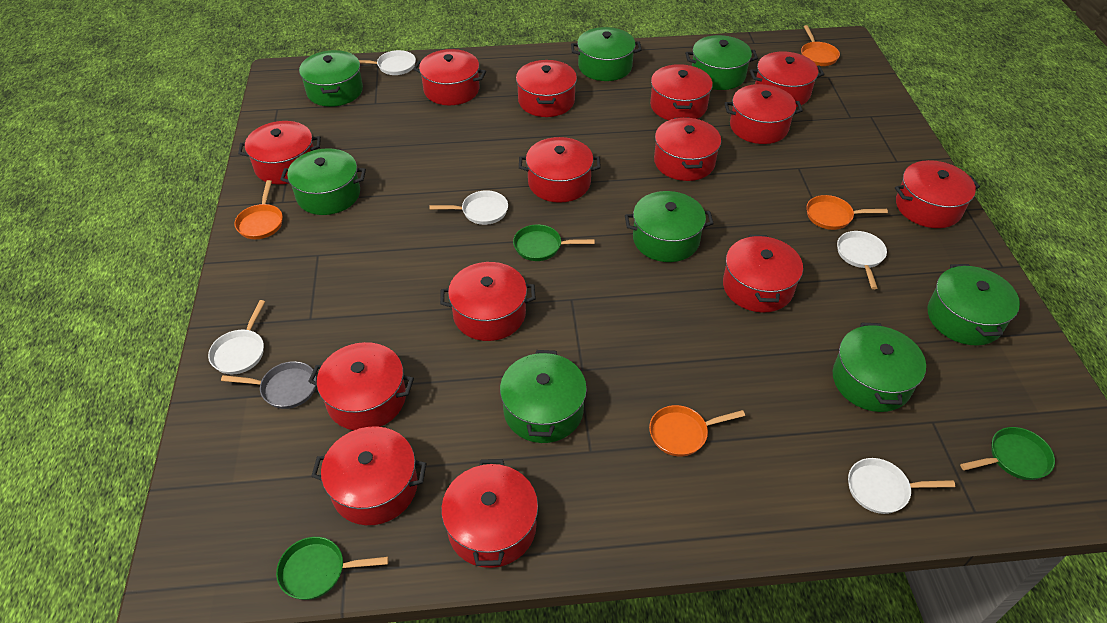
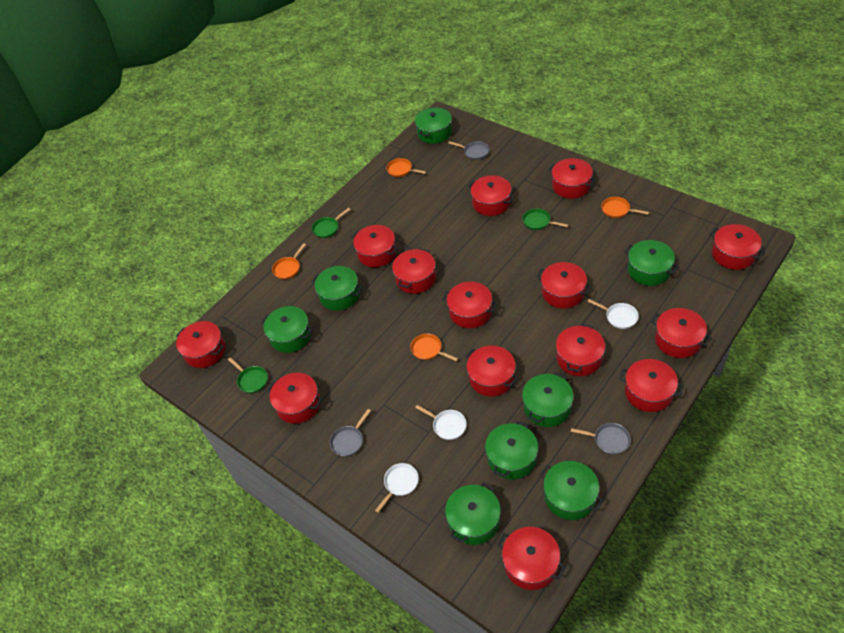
grey pan: [221,361,317,409] = 1 -> [330,409,371,457] [448,141,489,160] [571,423,631,455] = 3
white pan: [208,300,265,374] [359,50,416,75] [429,190,508,225] [837,231,887,289] [848,458,955,514] = 5 -> [375,463,419,513] [415,405,467,440] [588,299,639,329] = 3

